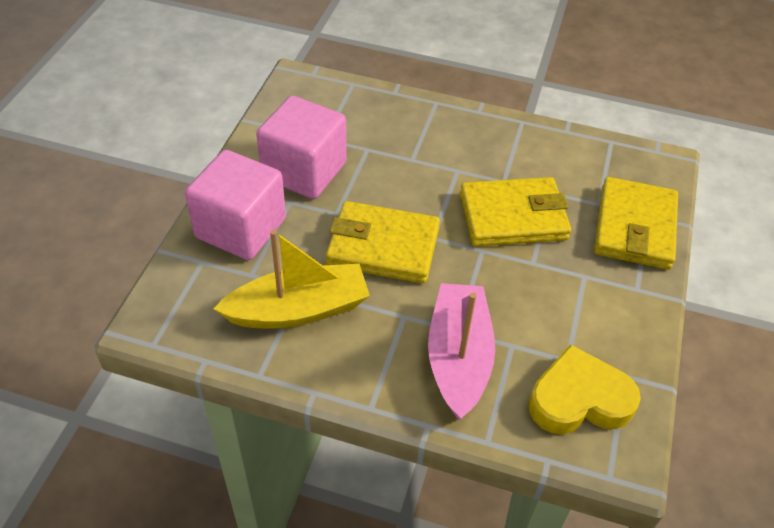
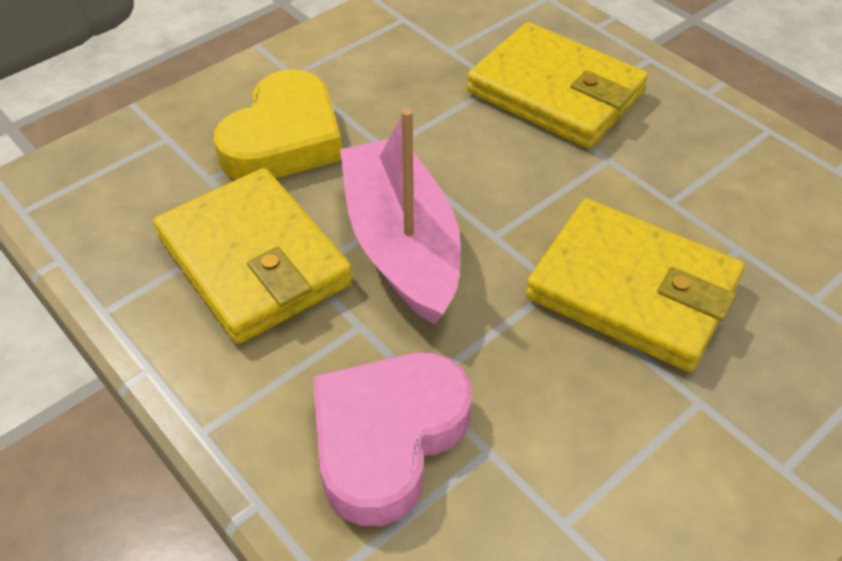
pink cube: [185,150,286,260] [256,96,346,199] = 2 -> none = 0
pink heart: none = 0 -> [313,353,472,526] = 1
yellow boat: [213,230,370,329] = 1 -> none = 0

